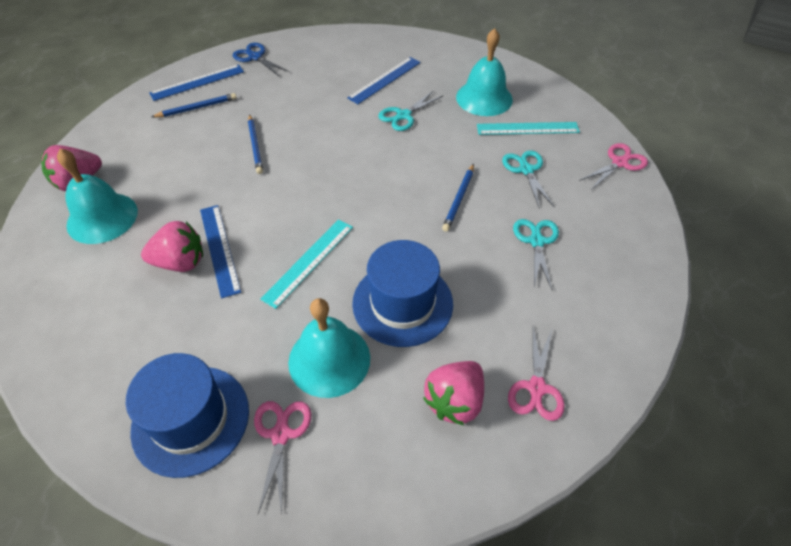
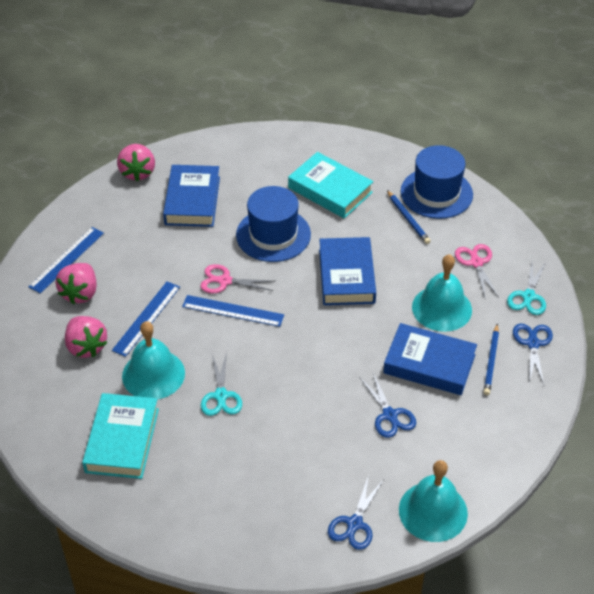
blue book: none = 0 -> [163,165,220,227] [319,237,376,305] [383,323,477,395] = 3
blue pencil: [151,93,237,117] [248,114,263,174] [442,164,474,232] = 3 -> [387,190,431,244] [483,324,499,395] = 2
blue scissors: [233,43,290,76] = 1 -> [328,475,384,550] [359,373,416,438] [513,324,553,385] = 3
pink scissors: [254,401,311,515] [508,327,565,421] [579,143,648,190] = 3 -> [200,264,274,293] [455,244,499,298] = 2
turquoise book: none = 0 -> [82,393,159,479] [288,152,373,219] = 2
turquoise ruler: [260,219,353,309] [477,122,580,135] = 2 -> none = 0
turquoise scissors: [378,91,443,131] [502,150,554,207] [513,219,559,289] = 3 -> [201,351,242,416] [507,262,546,315] = 2

